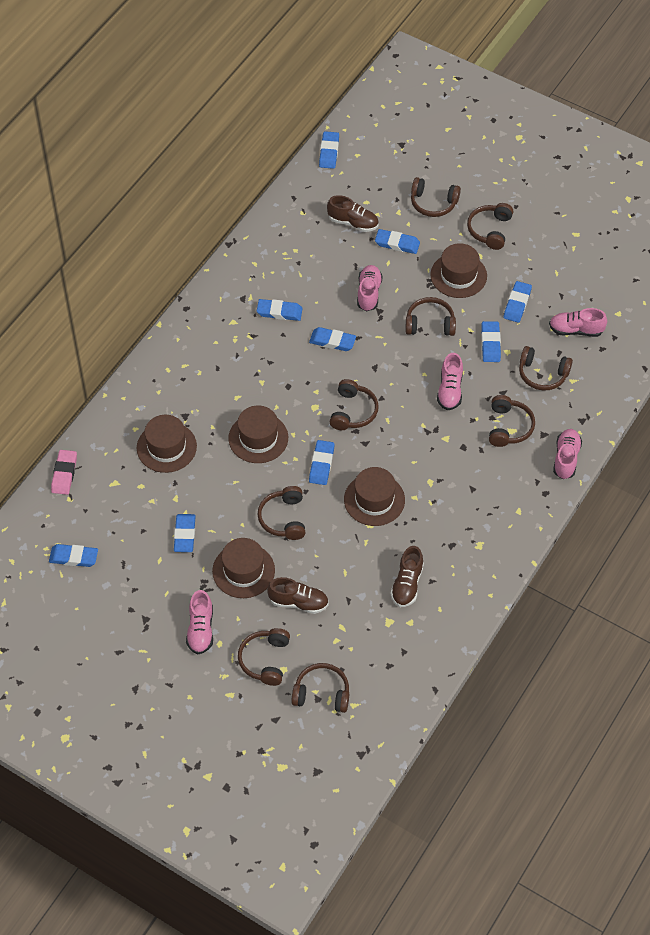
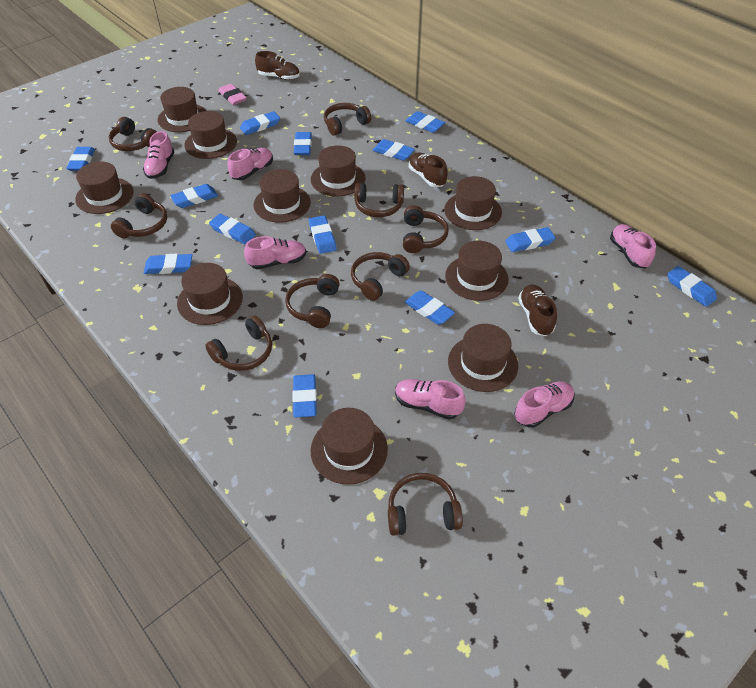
blue eraser: [49,544,98,567] [174,514,196,552] [257,299,303,321] [309,327,356,351] [309,440,335,485] [319,131,339,169] [375,229,420,254] [481,321,501,362] [503,281,532,323] = 9 -> [66,147,95,171] [144,254,192,274] [170,184,218,208] [209,214,256,244] [240,111,280,135] [292,374,317,418] [294,132,312,155] [309,215,336,254] [372,139,415,161] [405,290,455,325] [406,111,445,133] [505,227,555,252] [668,266,717,307] = 13
brown hat: [137,415,197,473] [212,538,275,598] [228,406,288,463] [344,467,405,526] [430,243,487,298] = 5 -> [75,161,133,214] [158,87,207,132] [177,263,243,325] [184,111,237,159] [254,169,311,223] [310,408,388,485] [311,145,366,197] [444,176,502,230] [445,241,509,301] [448,324,518,392] = 10
pink shoe: [186,590,213,654] [357,265,383,311] [437,353,463,410] [549,308,607,337] [553,429,582,479] = 5 -> [143,131,174,179] [228,148,273,180] [244,236,306,269] [395,379,466,419] [514,381,574,428] [610,224,656,268] = 6

